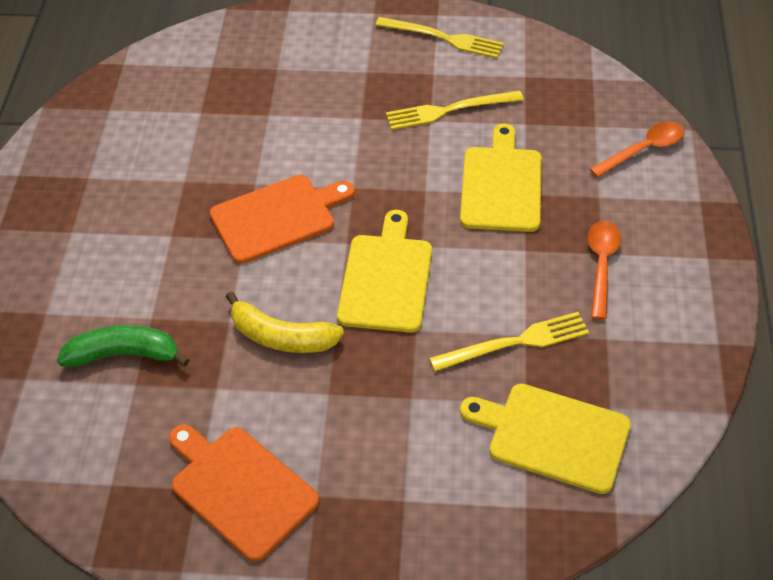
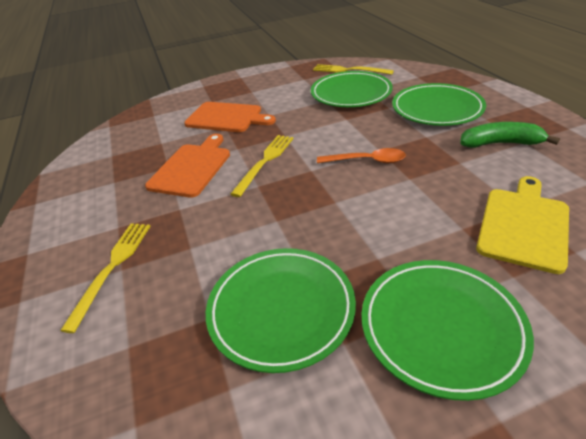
green plate: none = 0 -> [206,248,356,373] [311,71,393,107] [361,260,534,401] [392,83,486,126] = 4
orange spoon: [588,221,621,320] [590,122,685,178] = 2 -> [317,148,406,163] = 1
yellow banana: [226,291,344,353] = 1 -> none = 0
yellow cutting board: [337,210,432,333] [460,124,542,232] [460,384,631,494] = 3 -> [476,176,569,274] = 1

